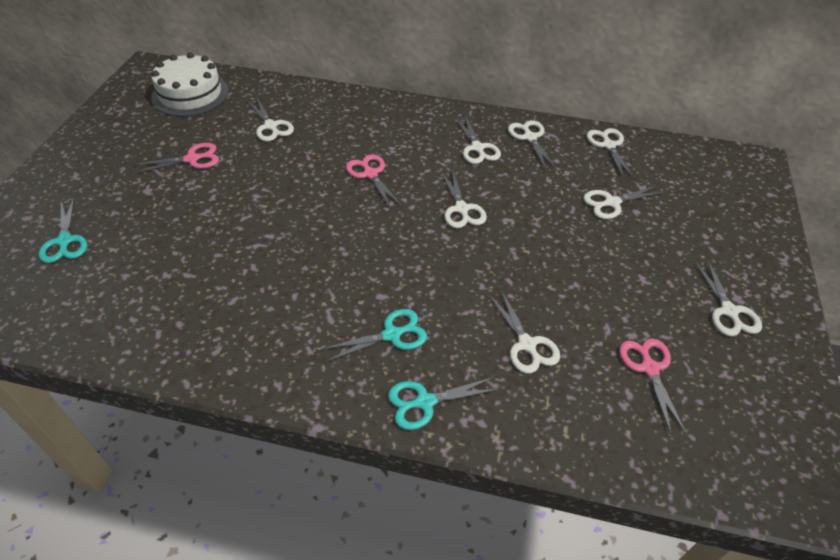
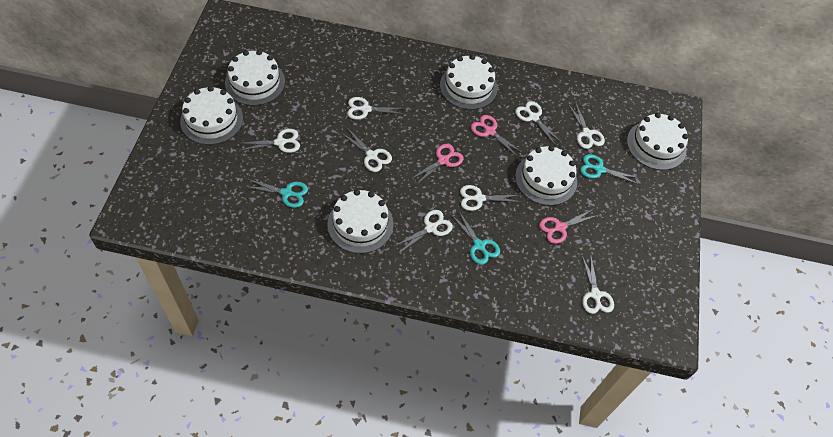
white cake: [151,52,229,116] = 1 -> [180,86,243,145] [225,50,285,106] [327,189,393,253] [440,55,498,110] [515,146,577,206] [627,113,688,170] = 6

